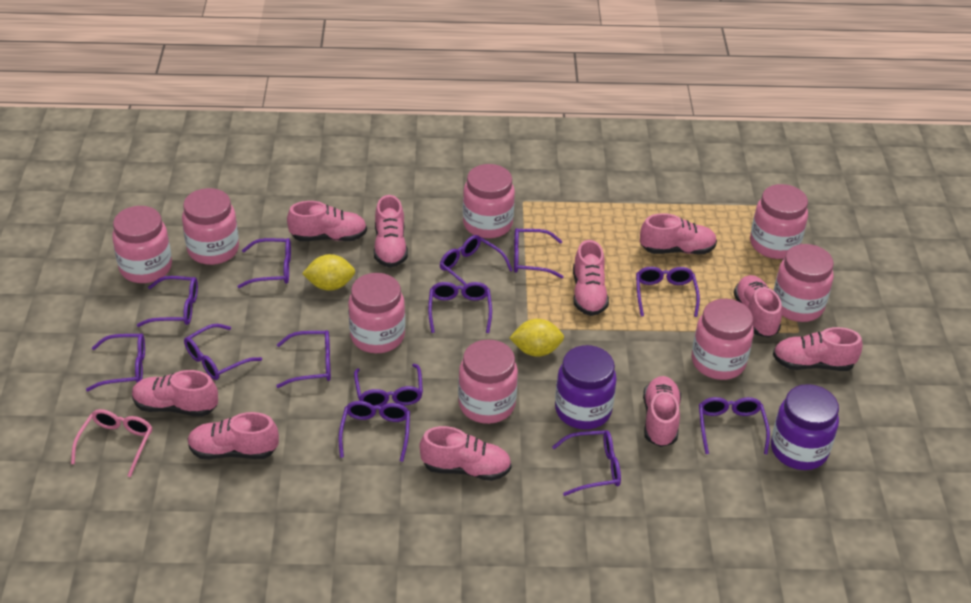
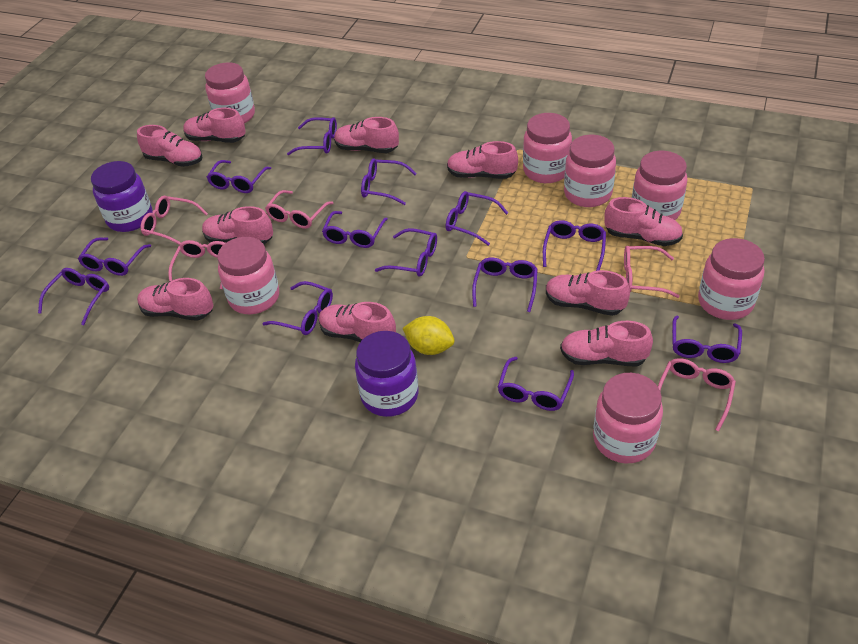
pink glasses: [71,409,152,477] = 1 -> [141,196,208,245] [168,240,225,289] [265,190,333,229] [624,246,679,298] [658,358,736,432] = 5
pink jar: [112,206,172,283] [182,188,239,265] [348,273,405,353] [458,339,518,424] [463,164,515,238] [692,299,754,380] [750,184,808,259] [773,244,834,322] = 8 -> [205,63,255,124] [217,237,279,314] [523,113,572,183] [564,135,616,207] [593,373,663,463] [632,151,687,220] [698,238,765,320] = 7
yellow lemon: [302,254,355,291] [509,319,564,357] = 2 -> [403,316,455,355] = 1

